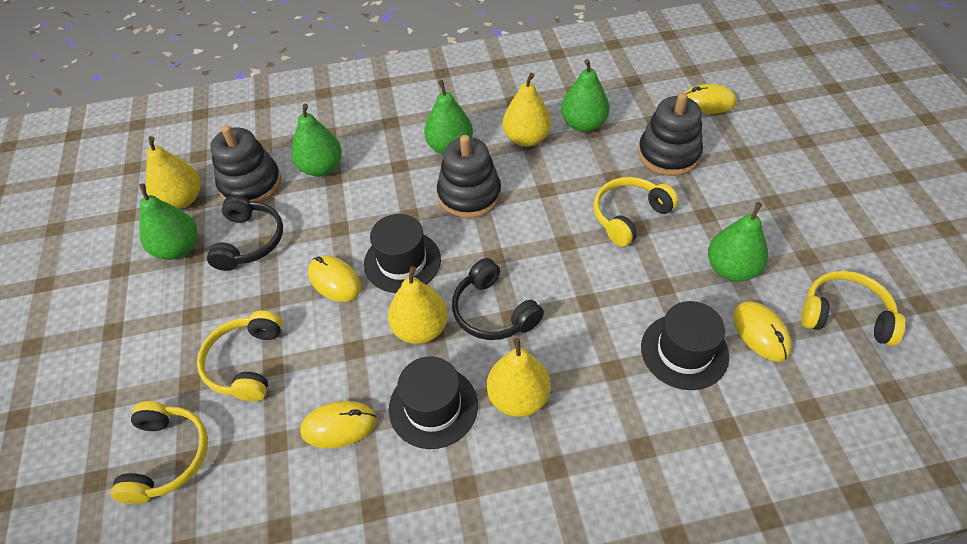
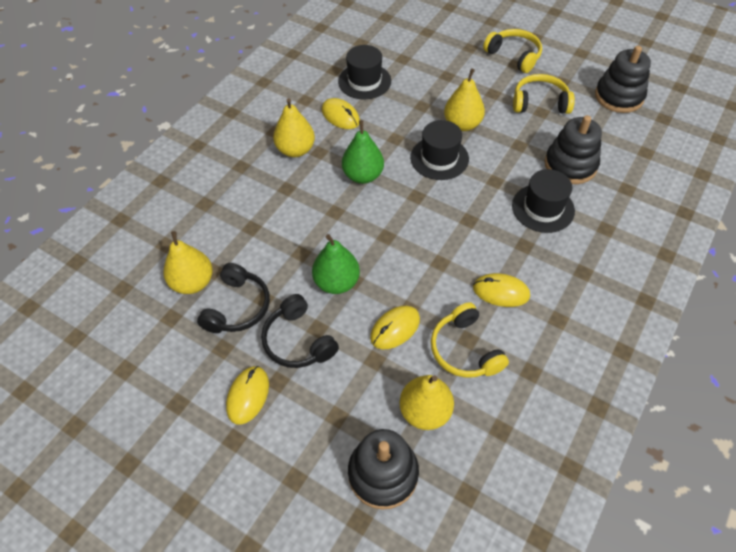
green pear: [139,183,197,260] [291,104,342,177] [424,80,473,155] [561,59,609,132] [708,202,768,282] = 5 -> [312,234,360,294] [342,120,384,184] = 2
yellow headphones: [110,401,208,504] [197,311,282,402] [594,177,679,247] [801,271,905,346] = 4 -> [431,302,509,378] [483,29,542,73] [513,74,575,114] = 3

